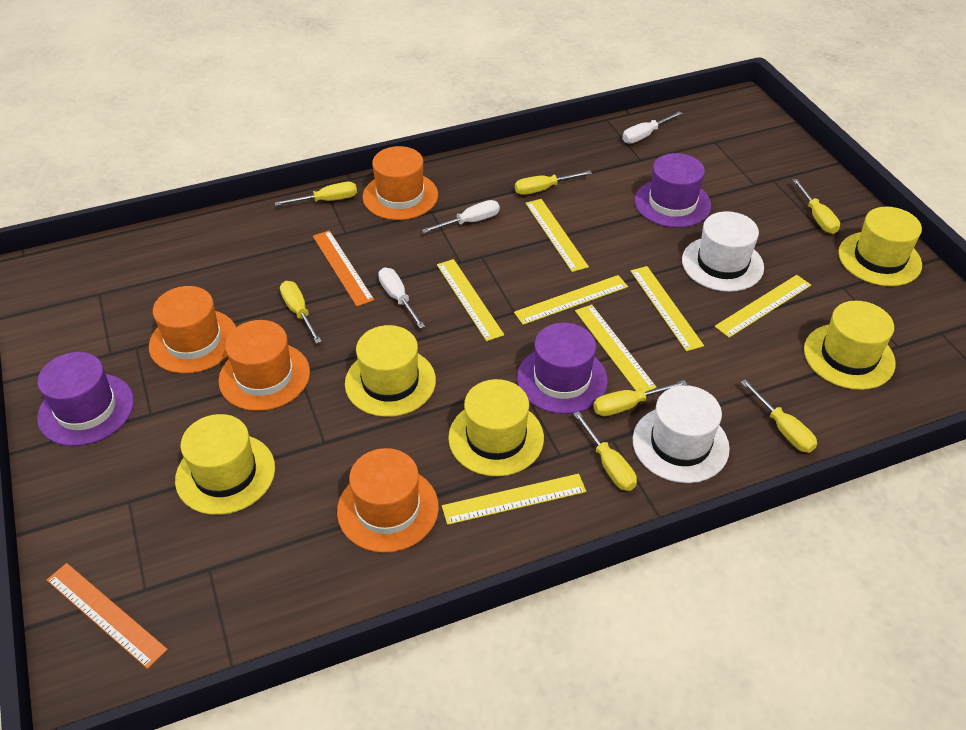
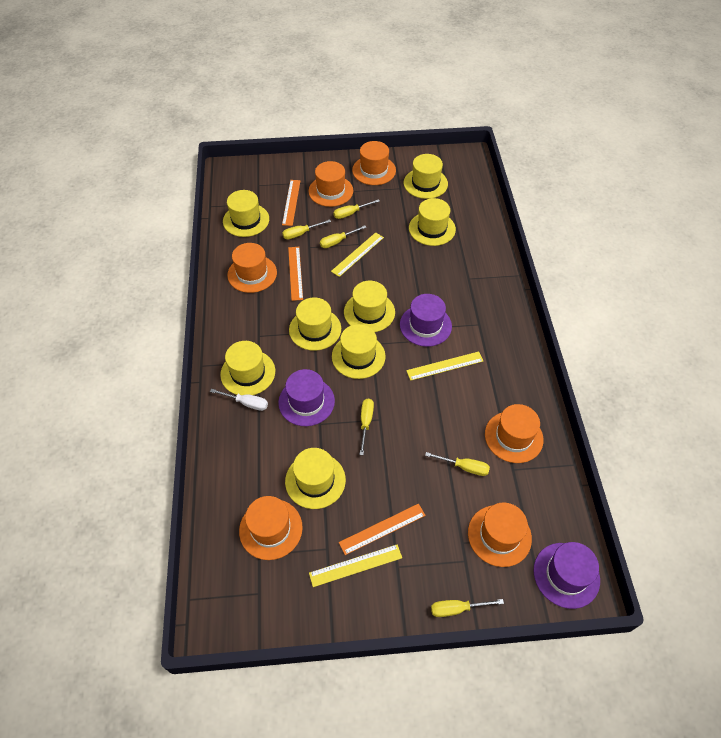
orange hat: [149,286,236,374] [218,320,310,411] [337,448,439,553] [363,146,438,220] = 4 -> [227,243,277,293] [239,496,303,560] [309,161,353,207] [352,141,396,185] [468,503,532,567] [485,404,543,463] = 6
orange ruler: [47,563,168,669] [313,230,374,306] = 2 -> [282,180,301,226] [288,247,303,301] [339,504,426,555] = 3
white hat: [633,385,730,483] [682,211,764,292] = 2 -> none = 0
white screwdriver: [378,268,425,329] [422,200,500,233] [622,111,683,144] = 3 -> [210,389,268,411] = 1
yellow hat: [175,414,275,515] [345,325,436,417] [448,379,544,477] [804,301,896,390] [838,207,922,286] = 5 -> [220,341,275,395] [223,190,269,237] [285,448,346,509] [289,297,341,351] [332,324,386,379] [344,281,395,332] [404,154,448,199] [409,198,456,246] = 8
yellow ruler: [437,259,504,341] [442,474,586,525] [514,275,628,325] [526,199,589,272] [575,304,657,392] [631,266,704,351] [715,275,811,338] = 7 -> [309,544,402,587] [331,232,384,277] [406,352,483,381] = 3
yellow screwdriver: [275,182,357,206] [280,281,322,344] [515,171,592,195] [573,411,637,491] [593,380,687,416] [741,379,817,453] [793,179,840,234] = 7 -> [282,219,331,239] [320,225,367,248] [333,199,380,219] [359,399,374,455] [425,452,490,476] [431,599,504,617] = 6

